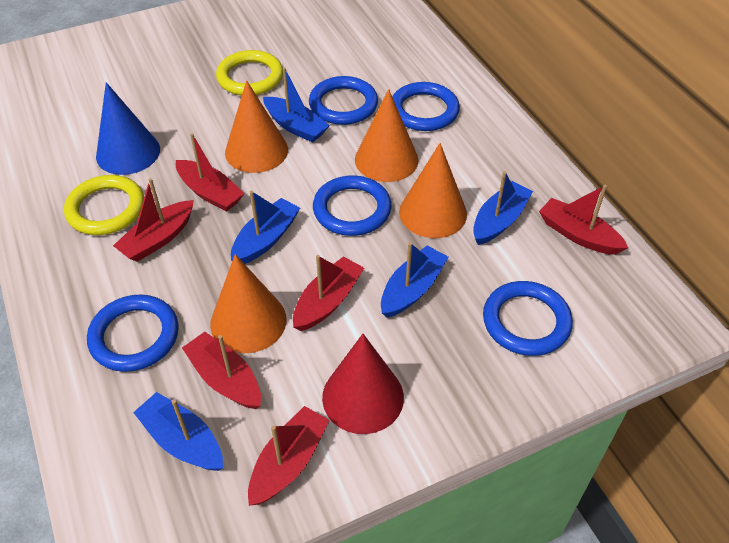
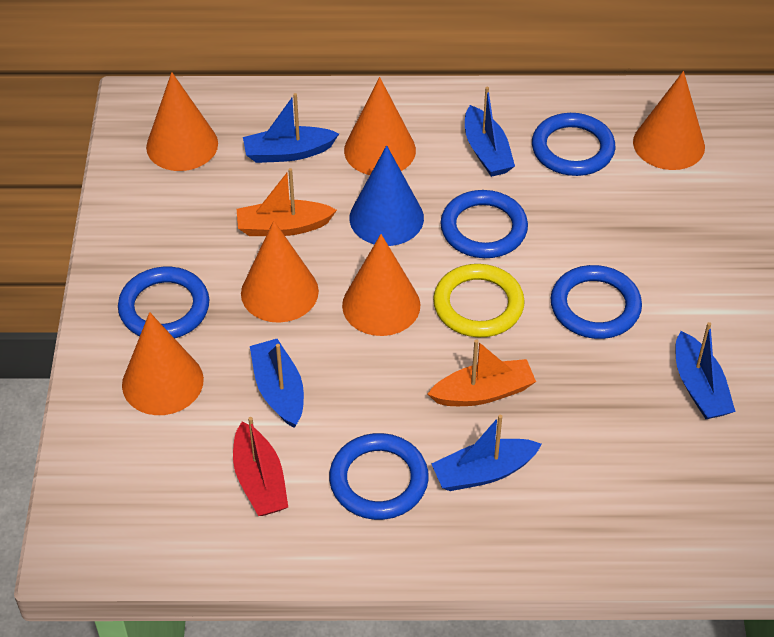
orange boat: none = 0 -> [237,168,337,236] [428,339,536,406] = 2
orange cone: [210,254,287,353] [225,80,288,173] [355,89,418,182] [399,143,467,238] = 4 -> [122,312,204,415] [146,72,218,171] [241,221,319,323] [342,234,420,336] [344,77,416,175] [633,71,705,170] = 6
red boat: [113,178,194,262] [176,133,245,212] [182,332,261,409] [248,406,330,506] [293,255,364,331] [539,185,628,255] = 6 -> [233,417,288,516] = 1
red cone: [322,334,404,434] = 1 -> none = 0
yellow ring: [64,175,144,235] [216,50,283,96] = 2 -> [433,264,525,337] = 1

